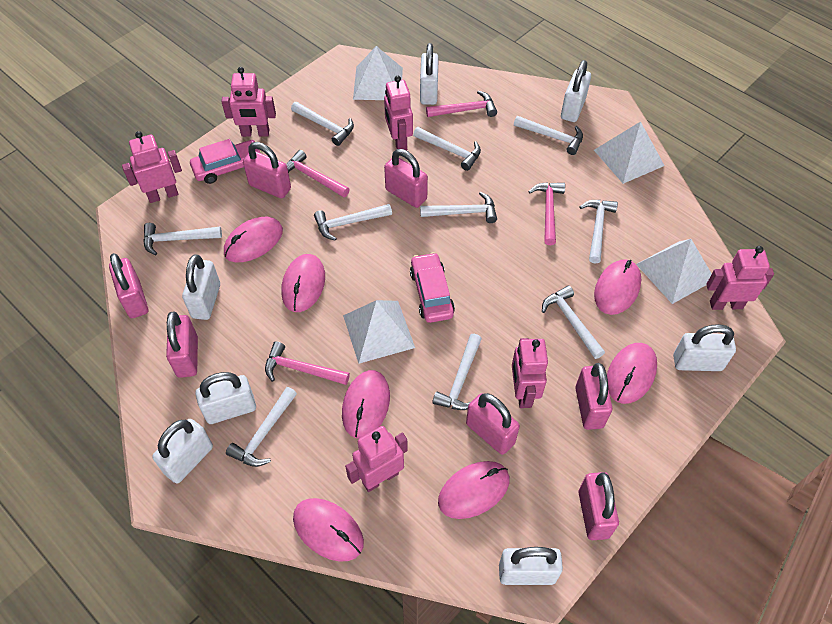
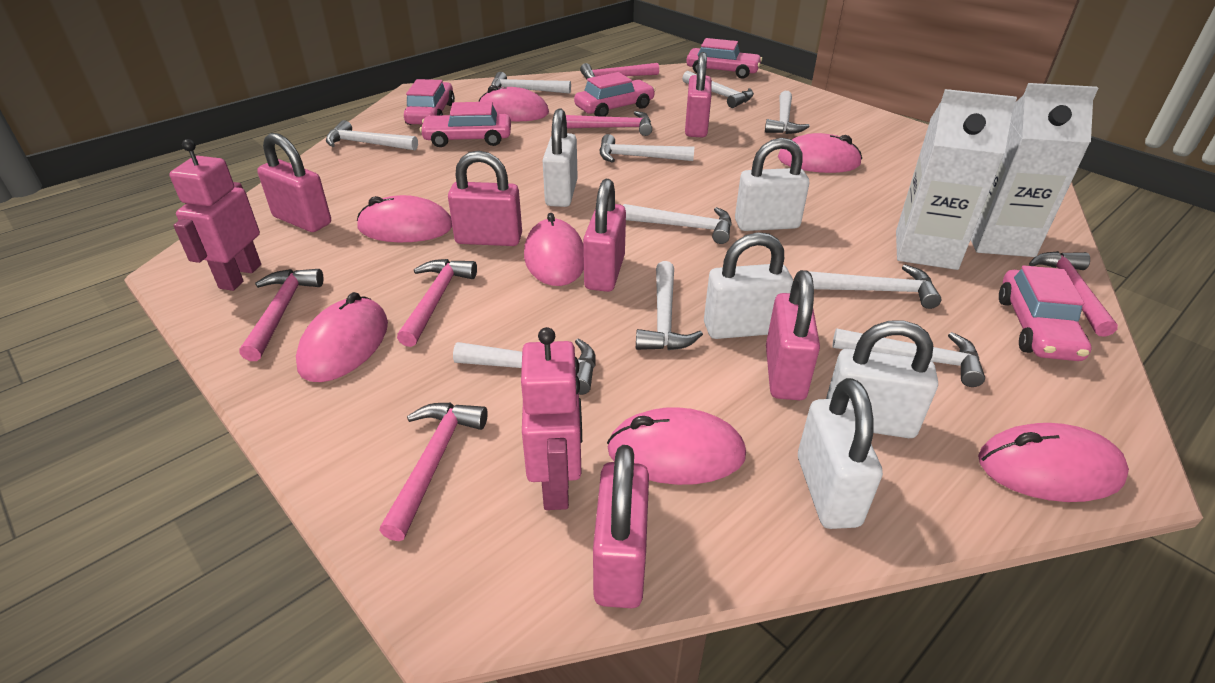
pink car: [190,139,263,184] [410,252,455,323] = 2 -> [404,79,455,125] [420,102,511,147] [574,72,655,117] [686,38,762,79] [999,266,1091,361] = 5
pink hammer: [265,341,350,385] [286,150,350,197] [426,91,497,117] [528,182,565,245] = 4 -> [239,269,323,361] [379,403,488,541] [397,259,477,347] [566,111,652,136] [580,63,659,79] [1029,251,1118,337] = 6
pink padlock: [109,253,148,318] [166,311,198,378] [243,142,291,198] [384,149,428,208] [466,393,520,455] [575,363,612,430] [578,472,619,540] = 7 -> [257,133,331,232] [448,151,522,246] [583,179,626,292] [593,445,649,608] [685,52,712,137] [766,270,820,400] = 6
pink robot: [122,131,182,203] [221,67,276,137] [345,426,408,492] [384,76,413,150] [512,338,548,408] [706,246,774,310] = 6 -> [169,139,261,291] [521,327,582,510] = 2
white carton: none = 0 -> [896,89,1017,270] [971,83,1098,257] = 2
white padlock: [152,419,213,484] [182,254,220,320] [195,372,256,424] [420,43,439,105] [499,547,563,585] [561,60,591,122] [673,324,736,371] = 7 -> [543,108,578,207] [704,232,793,339] [735,138,809,231] [798,378,883,529] [826,320,938,438] = 5
white pyramid: [343,300,415,364] [353,46,403,100] [594,121,665,184] [636,239,712,304] = 4 -> none = 0

